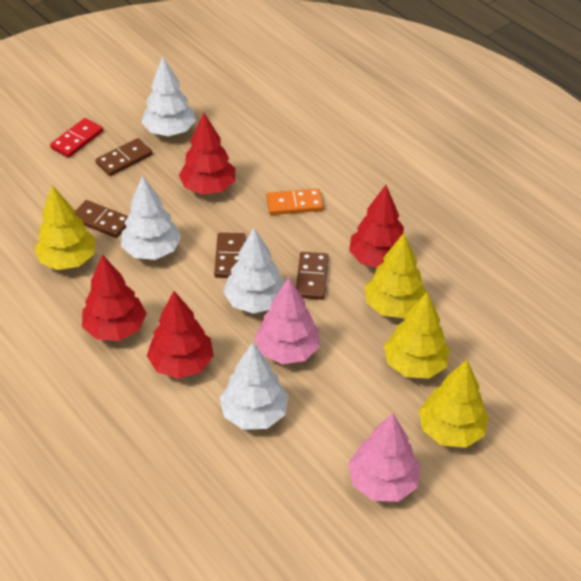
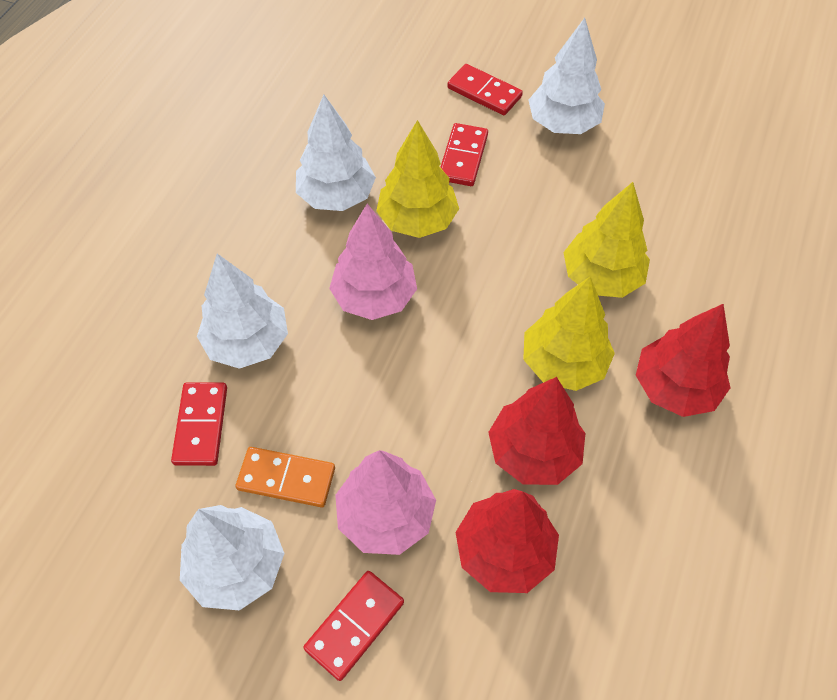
brown domino: [74,200,128,238] [95,138,153,176] [214,233,246,278] [296,252,328,300] = 4 -> none = 0
red domino: [50,118,103,158] = 1 -> [171,382,227,466] [303,571,404,681] [441,123,488,186] [447,64,523,115] = 4
red tree: [82,255,147,341] [147,291,214,379] [179,113,235,195] [349,185,404,268] = 4 -> [456,489,559,593] [488,377,585,485] [636,304,730,417] = 3
yellow tree: [34,185,96,270] [365,233,427,318] [384,292,450,378] [419,360,489,448] = 4 -> [376,120,459,238] [523,277,615,391] [563,182,650,298] = 3

